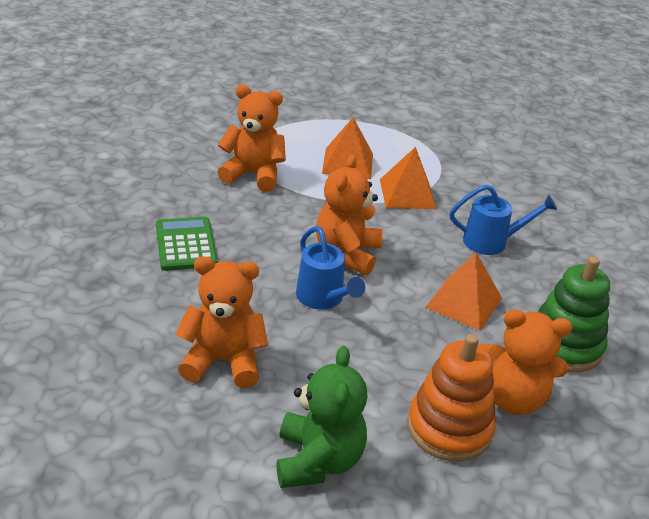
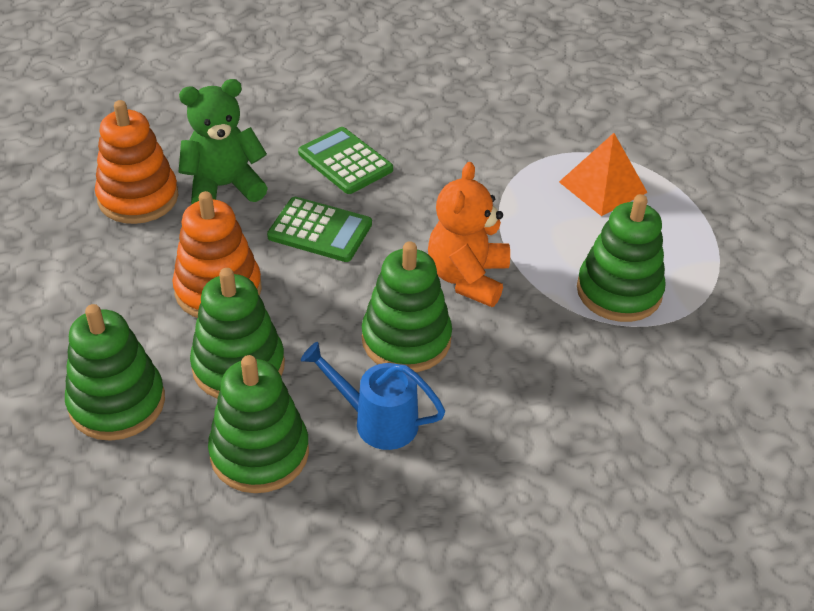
blue watering can: [296,226,365,310] [450,185,557,255] = 2 -> [301,342,446,450] = 1
green calculator: [156,216,217,271] = 1 -> [267,197,372,262] [298,127,393,194] = 2
green stacking toy: [538,256,610,372] = 1 -> [65,304,165,441] [190,268,285,399] [208,355,309,493] [362,241,452,372] [577,194,666,322] = 5
orange pyramid: [322,117,373,179] [380,147,436,209] [426,253,502,331] = 3 -> [559,133,648,216] = 1
orange stacking toy: [407,334,496,462] = 1 -> [95,100,178,224] [172,191,262,318] = 2
orange teddy bear: [175,256,268,388] [217,84,286,192] [316,154,383,275] [480,309,572,415] = 4 -> [428,162,510,307] = 1

